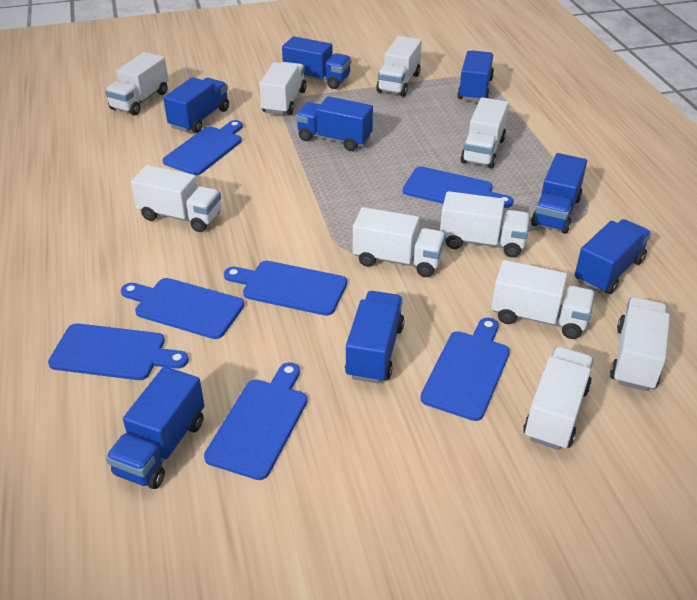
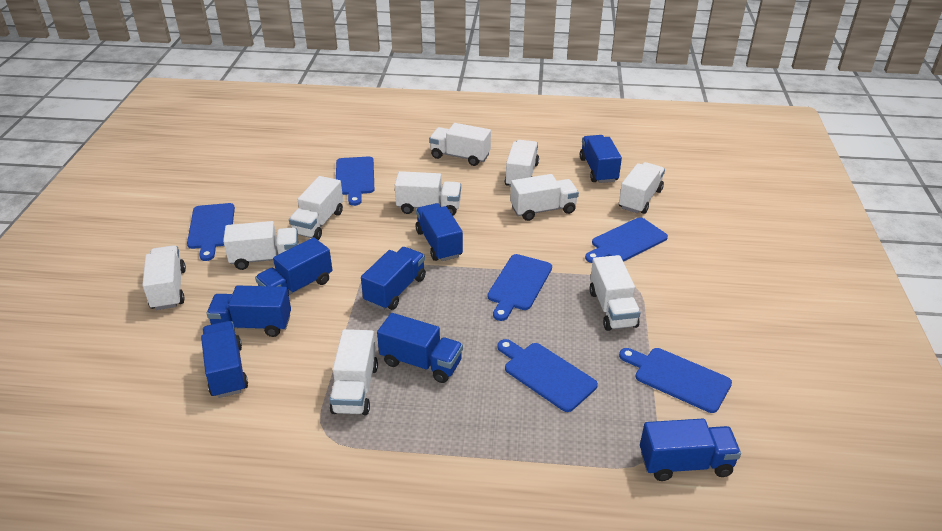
blue cutting board: [48,323,189,380] [121,278,244,339] [162,120,243,175] [204,362,307,480] [224,261,347,316] [403,167,513,208] [420,318,510,421] = 7 -> [187,203,235,261] [336,157,374,206] [487,254,552,321] [497,339,598,412] [585,217,668,263] [619,348,732,413] = 6

